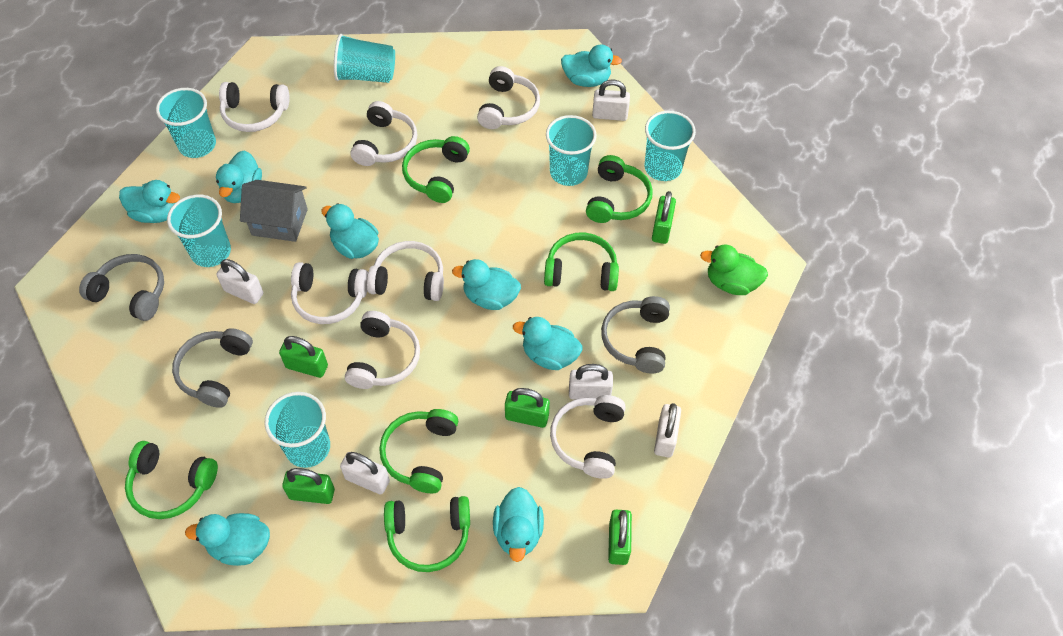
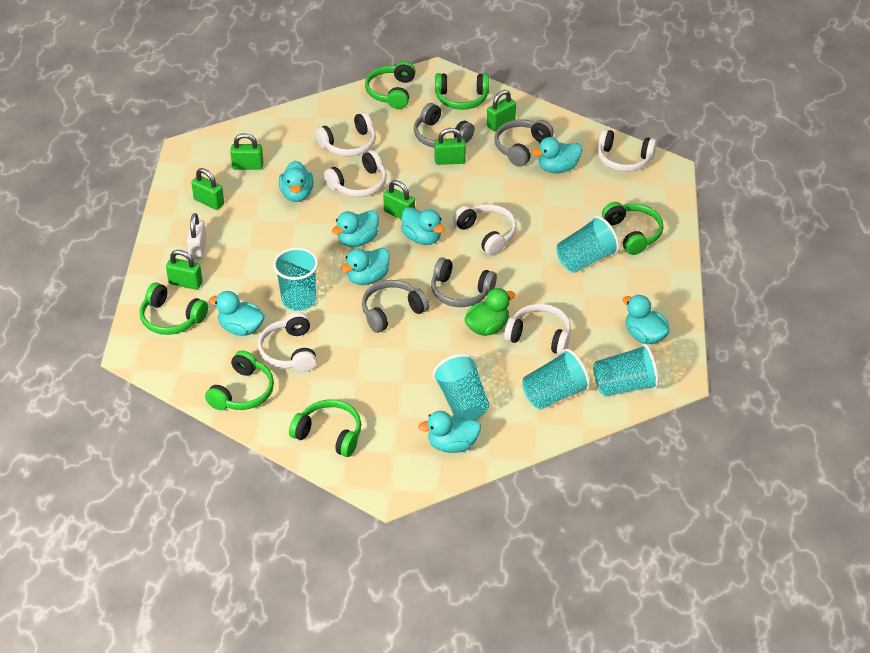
green padlock: [279,336,328,378] [282,468,335,504] [505,388,550,428] [608,510,632,565] [652,191,676,244] = 5 -> [166,250,203,290] [191,168,224,210] [230,133,263,170] [383,180,415,219] [434,128,466,165] [487,90,516,131] = 6
grey headphones: [79,254,164,321] [172,328,253,408] [601,296,670,374] = 3 -> [362,280,430,333] [414,103,475,148] [431,257,497,307] [494,119,554,167] = 4
grey house: [240,180,308,242] = 1 -> none = 0
turquoise cup: [156,88,216,158] [167,194,231,267] [264,392,330,468] [334,34,395,83] [546,115,597,186] [645,111,696,181] = 6 -> [273,247,318,311] [433,354,489,420] [522,349,590,410] [557,216,619,273] [593,343,659,397] = 5
white headphones: [219,82,290,132] [291,262,368,324] [345,311,420,389] [350,101,417,166] [367,241,444,301] [477,66,540,129] [550,395,626,479] = 7 -> [258,312,317,372] [315,112,376,156] [324,150,387,197] [453,204,517,256] [504,304,571,355] [598,129,657,172] = 6
white padlock: [217,259,263,304] [340,452,390,494] [569,364,613,400] [592,79,630,121] [654,403,681,458] = 5 -> [187,213,207,259] = 1

